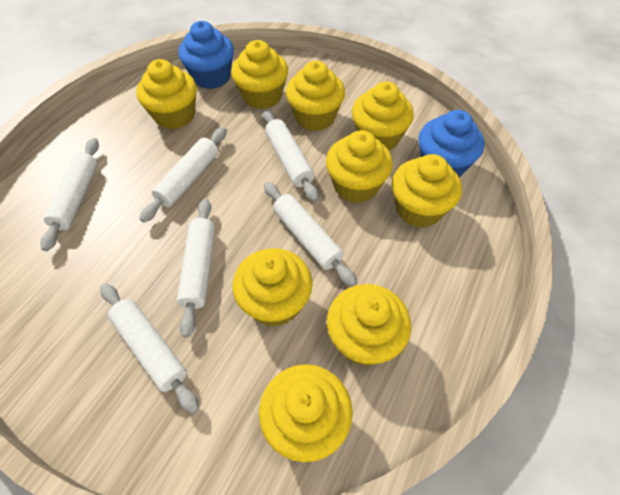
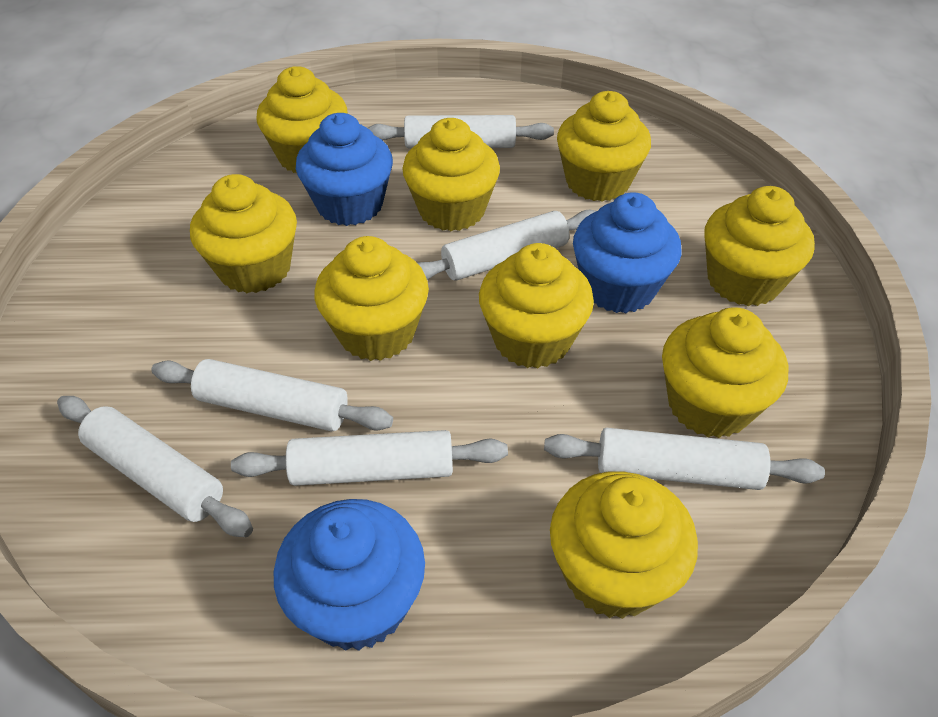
blue cupcake: [178,21,234,89] [419,110,485,178] = 2 -> [274,499,425,651] [296,113,393,226] [573,192,682,313] = 3

